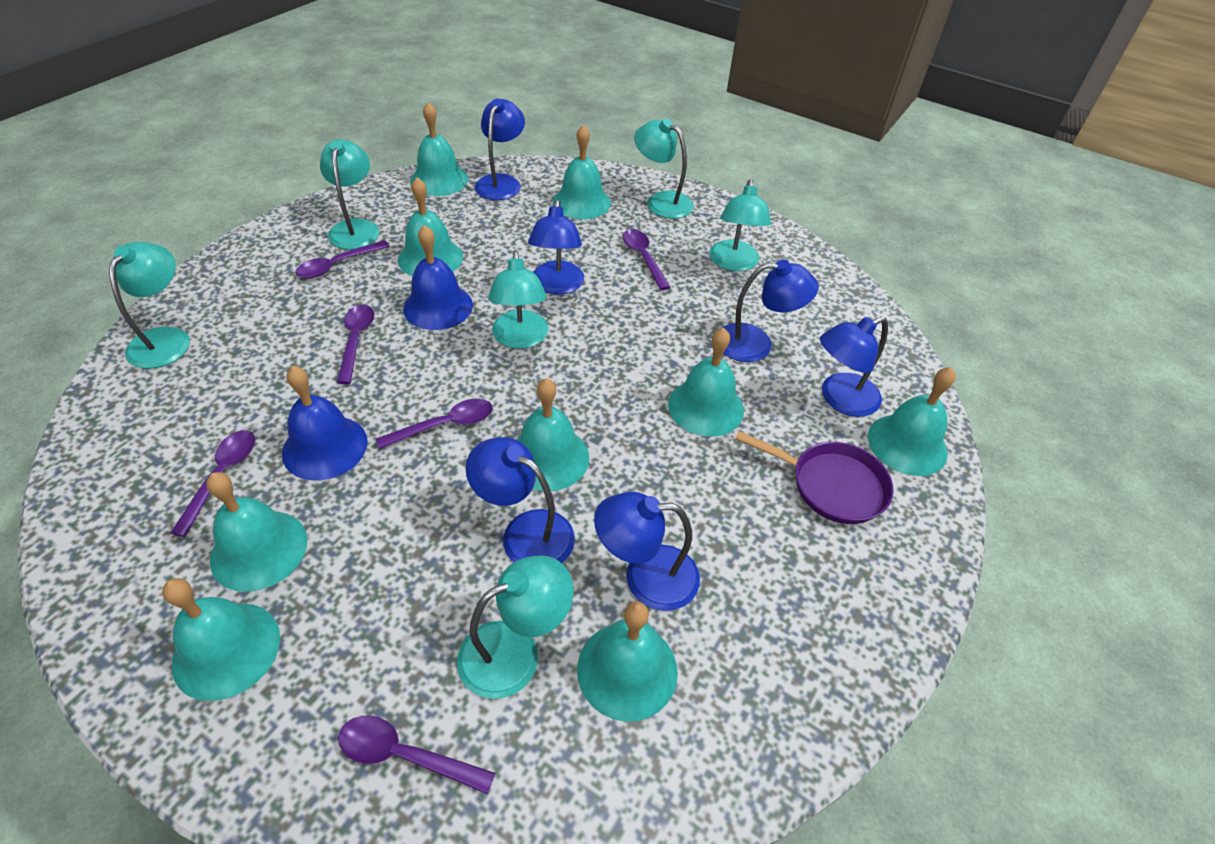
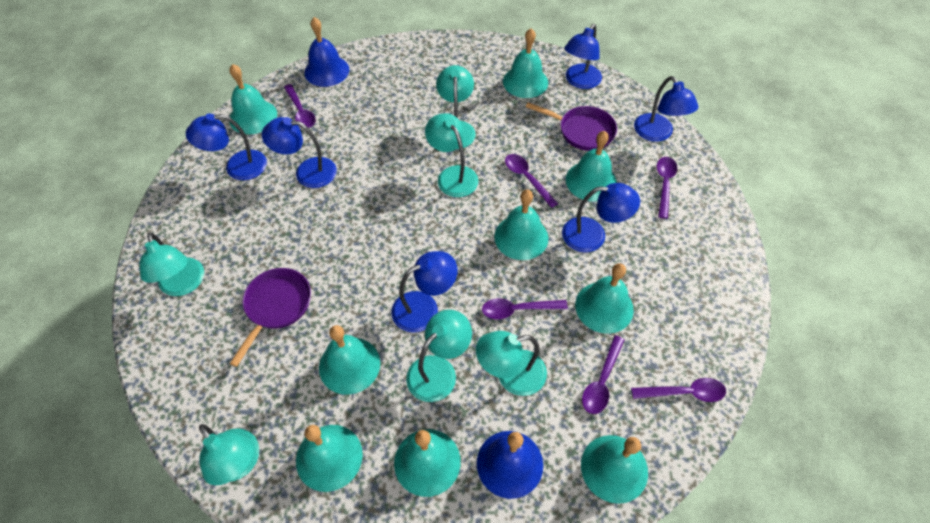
purple pan: [735,431,894,524] = 1 -> [230,268,311,367] [526,102,617,151] = 2

